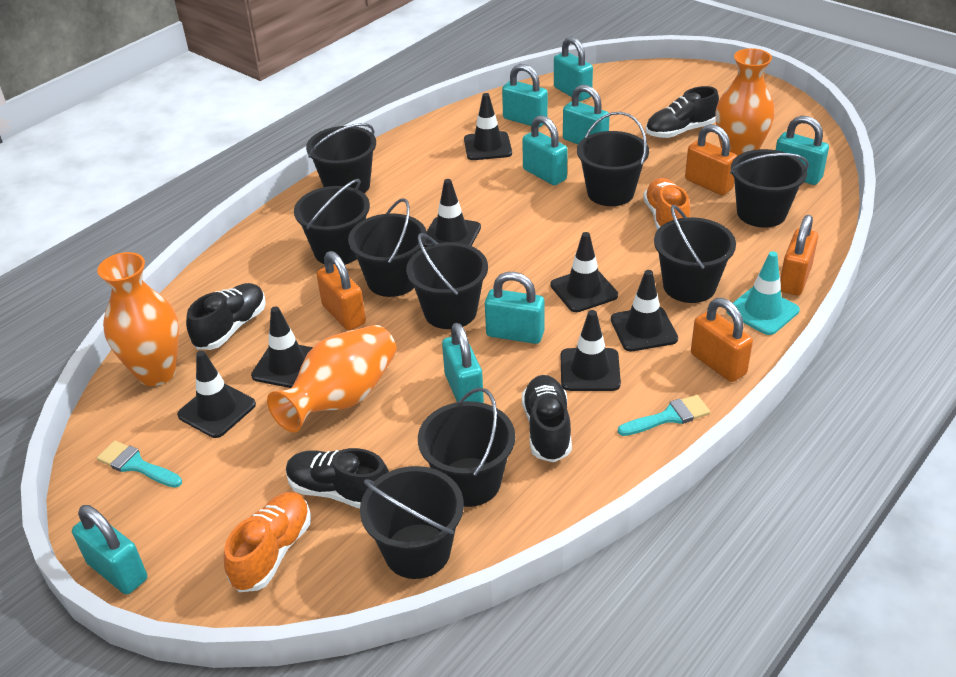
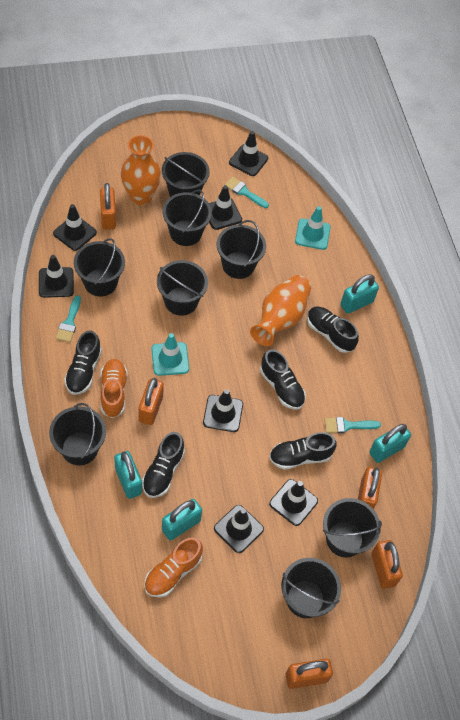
black bucket: [294,179,370,265] [306,123,376,193] [348,198,427,297] [360,466,464,579] [406,233,488,329] [418,387,515,507] [577,112,649,206] [654,205,736,303] [730,149,809,228] = 9 -> [49,403,106,465] [74,238,125,297] [157,260,208,316] [162,152,210,197] [162,189,212,246] [217,220,266,279] [281,558,341,618] [323,498,382,558] = 8
black shoe: [186,283,266,350] [286,448,389,508] [522,375,572,463] [646,86,719,138] = 4 -> [64,331,102,395] [142,432,185,498] [260,350,306,410] [269,432,336,470] [307,307,359,353] = 5
orange padlock: [316,251,366,331] [685,124,737,195] [691,298,753,382] [780,215,818,296] = 4 -> [100,183,116,230] [139,378,164,425] [286,659,333,689] [358,467,382,509] [371,540,403,589] = 5
orange vase: [97,252,179,386] [267,325,397,432] [716,48,775,156] = 3 -> [121,135,161,205] [250,275,311,346] = 2
turquoise brush: [97,441,182,488] [618,395,710,436] = 2 -> [56,295,81,342] [225,177,269,208] [324,417,381,433] = 3
turquoise padlock: [72,505,147,595] [442,323,484,403] [485,272,545,344] [502,64,548,127] [522,115,568,185] [554,36,593,101] [563,85,610,144] [776,116,829,185] = 8 -> [114,451,142,499] [162,499,202,540] [340,275,379,314] [369,424,411,463] = 4
turquoise traffic cone: [727,251,800,335] = 1 -> [152,333,189,376] [295,206,331,250] = 2

